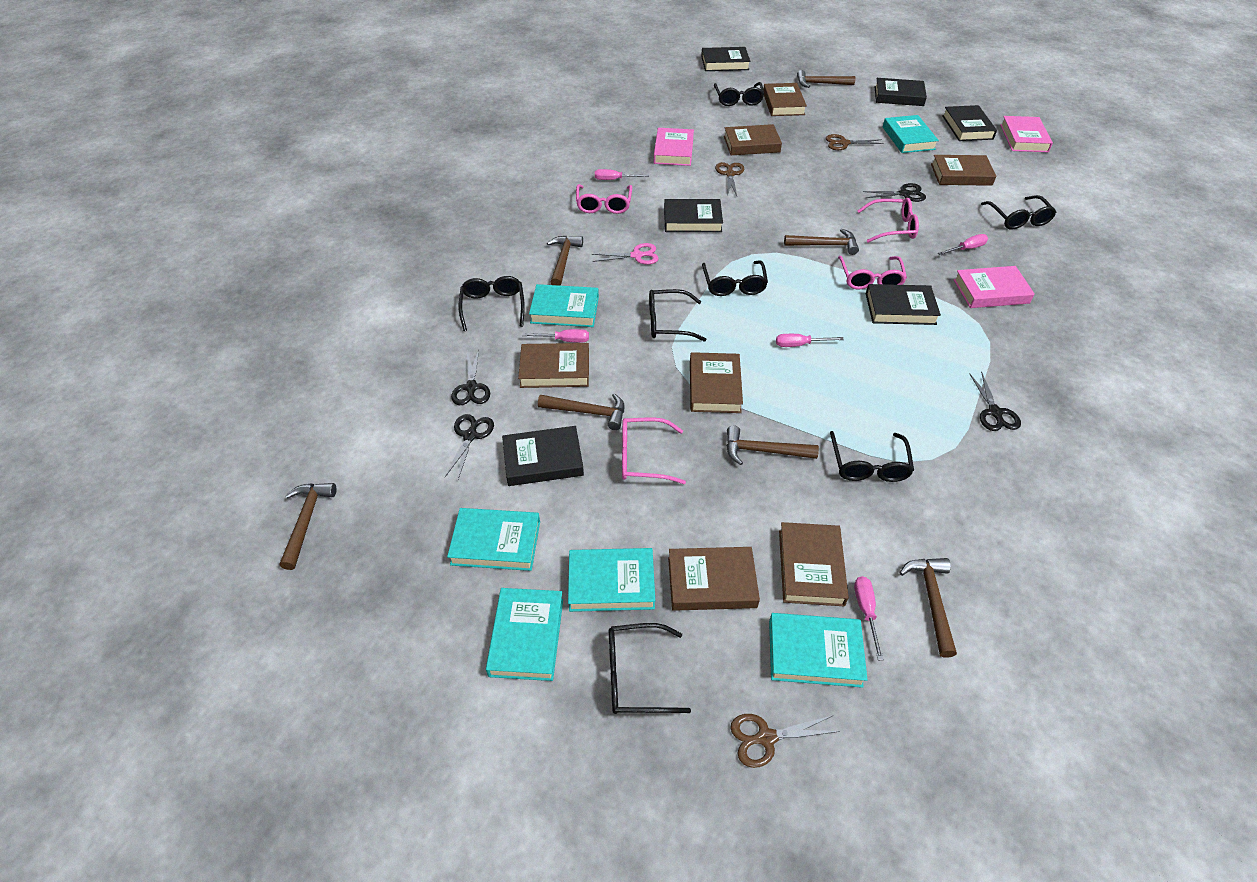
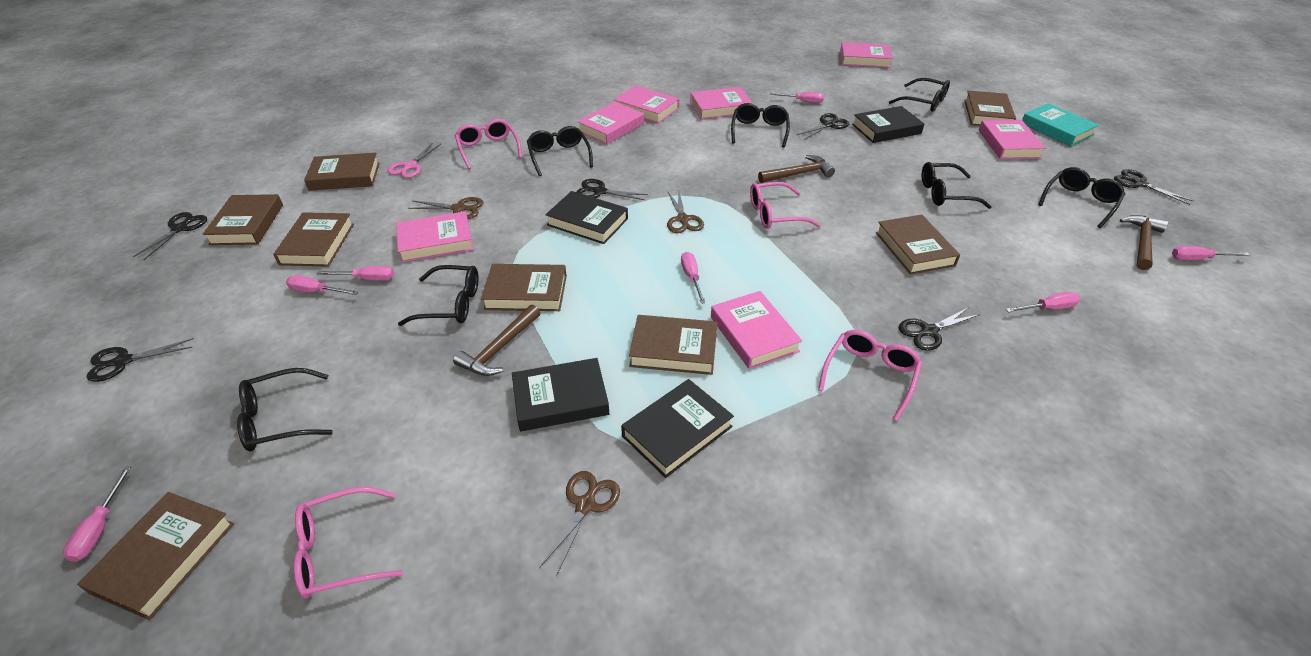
black book: [502,426,584,486] [664,199,723,232] [701,47,750,71] [866,284,941,325] [874,78,927,106] [942,105,997,141] = 6 -> [512,358,609,431] [545,191,628,244] [621,379,734,478] [852,106,924,143] = 4
black scissors: [445,414,494,479] [451,350,490,405] [863,183,926,202] [969,372,1021,431] = 4 -> [86,338,194,382] [133,212,207,260] [576,179,648,200] [797,113,849,140] [899,307,980,351] [1114,169,1194,205] = 6
brown book: [518,343,589,388] [668,547,760,611] [690,352,743,413] [724,124,782,155] [763,83,807,116] [779,522,849,606] [931,155,996,186] = 7 -> [77,492,234,620] [203,194,283,245] [273,212,354,267] [304,153,380,191] [481,264,567,311] [629,315,718,375] [876,214,960,274] [964,91,1016,126] = 8
brown hammer: [280,483,336,570] [538,393,624,430] [547,236,583,286] [726,426,819,465] [784,229,859,255] [797,70,855,88] [900,558,957,658] = 7 -> [453,305,540,376] [758,155,835,183] [1120,215,1168,270] = 3
pink book: [654,128,694,166] [953,266,1035,308] [1000,116,1053,152] = 3 -> [396,211,473,263] [577,102,644,144] [614,85,679,123] [690,87,753,120] [711,291,802,369] [840,42,893,68] [979,120,1046,159] = 7
pink screwdriver: [522,329,589,343] [595,169,649,180] [776,334,844,347] [854,576,884,660] [938,234,988,255] = 5 -> [63,466,132,562] [286,275,358,295] [317,266,394,280] [681,252,706,304] [770,92,824,103] [1006,292,1080,312] [1172,246,1250,260] = 7
turquoise book: [447,508,540,571] [486,588,563,681] [529,284,599,327] [568,548,655,612] [769,613,868,688] [883,115,939,153] = 6 -> [1022,103,1099,146] = 1

